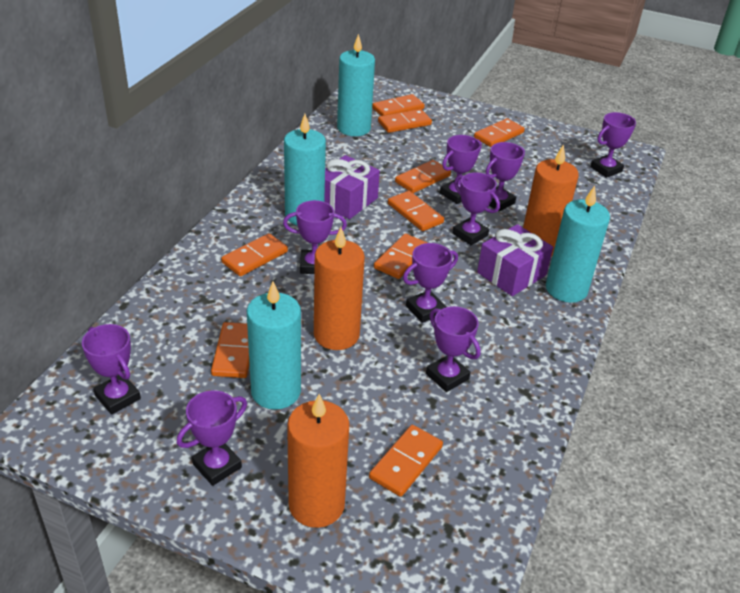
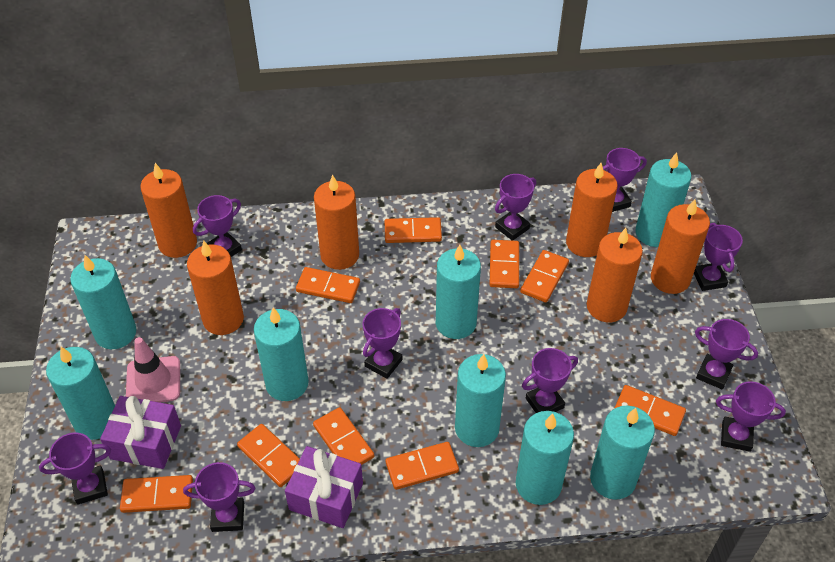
orange candle: [287,394,350,528] [314,227,365,350] [523,144,579,257] = 3 -> [140,163,197,258] [187,240,244,335] [314,174,359,270] [566,163,618,257] [587,228,643,322] [651,199,710,294] = 6
pink traffic cone: none = 0 -> [126,337,180,403] = 1
purple trophy: [82,324,141,415] [177,390,247,486] [283,200,347,274] [403,243,458,323] [426,306,481,392] [440,135,482,204] [452,172,500,245] [485,142,525,212] [590,112,636,178] = 9 -> [39,433,111,505] [183,462,255,532] [193,195,242,257] [363,308,402,379] [495,174,536,241] [522,348,578,413] [603,148,647,212] [694,223,743,291] [695,319,758,390] [716,381,786,452] = 10
turquoise candle: [247,281,301,410] [284,114,326,226] [337,34,375,136] [546,186,610,303] = 4 -> [46,347,115,440] [70,255,136,349] [254,307,309,401] [436,245,481,339] [455,354,506,447] [516,411,574,505] [590,405,655,500] [635,152,691,247] = 8

